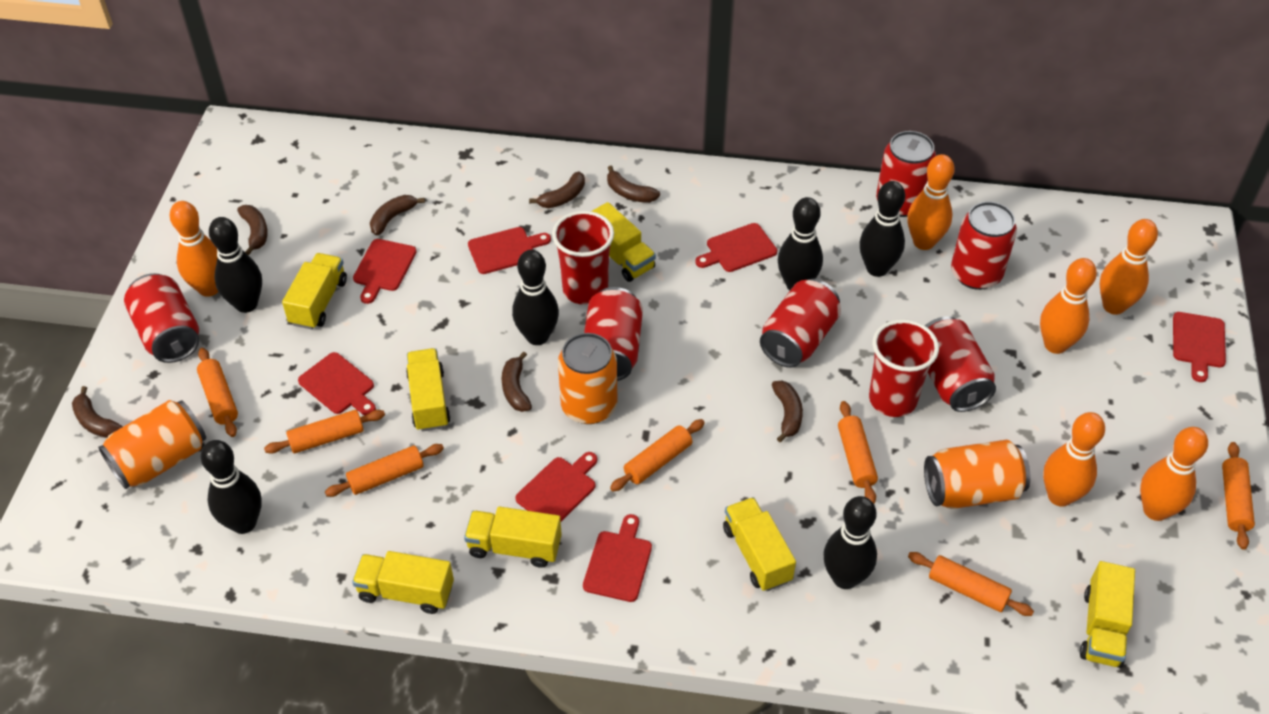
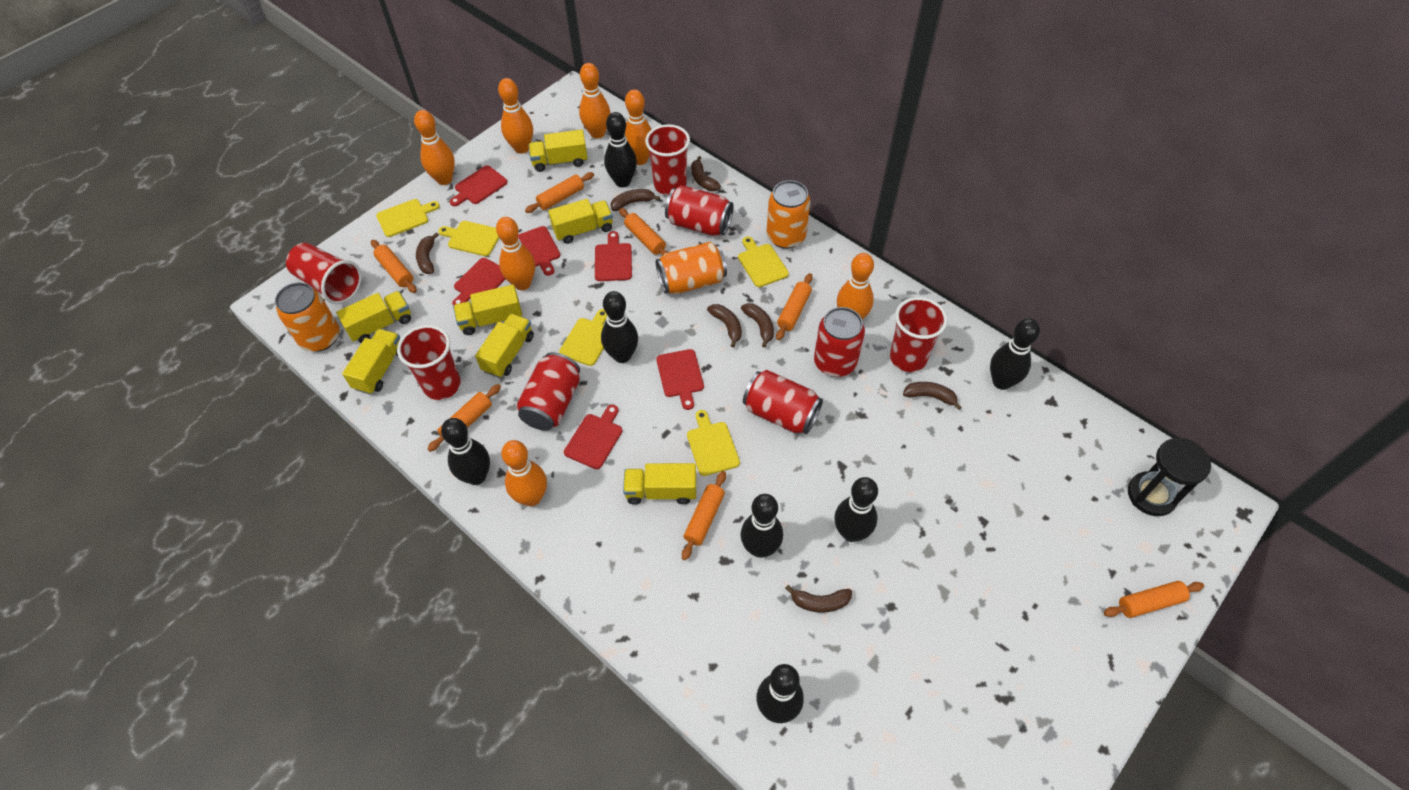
black bowling pin: [201,440,262,534] [209,217,262,313] [512,250,559,345] [778,197,823,290] [823,496,877,589] [860,181,905,277] = 6 -> [441,418,490,485] [601,291,638,363] [604,112,637,187] [740,494,783,558] [756,664,804,723] [834,477,878,542] [990,318,1040,390] = 7
black hourglass: none = 0 -> [1128,438,1211,516] = 1
orange bowling pin: [169,201,219,297] [907,154,955,250] [1040,258,1097,354] [1043,412,1105,507] [1100,219,1158,315] [1140,427,1208,521] = 6 -> [414,110,455,185] [496,217,535,290] [498,78,533,154] [501,440,547,506] [579,63,611,139] [625,89,652,165] [837,253,874,320] = 7
red can: [124,273,199,363] [584,287,643,381] [760,279,841,368] [876,131,936,217] [925,316,996,412] [951,202,1017,290] = 6 -> [517,352,580,431] [665,185,734,236] [743,370,823,434] [814,307,865,377] = 4
red cup: [552,211,614,305] [869,319,939,417] = 2 -> [286,243,362,304] [397,325,461,400] [645,124,690,195] [890,297,948,372] = 4
red cutting board: [298,352,376,415] [353,239,417,304] [468,227,551,274] [515,452,597,521] [583,514,652,602] [695,223,777,272] [1173,312,1226,382] = 7 -> [450,165,508,206] [452,258,505,306] [518,226,560,276] [564,405,622,469] [595,231,632,281] [656,349,704,410] = 6
yellow cutting board: none = 0 -> [376,199,440,237] [438,221,499,256] [559,309,607,366] [687,410,740,476] [738,237,789,287] = 5

